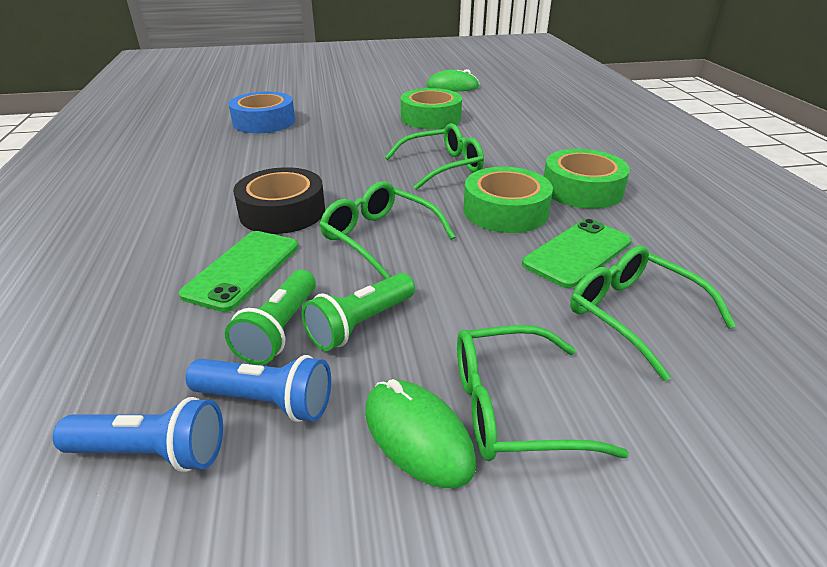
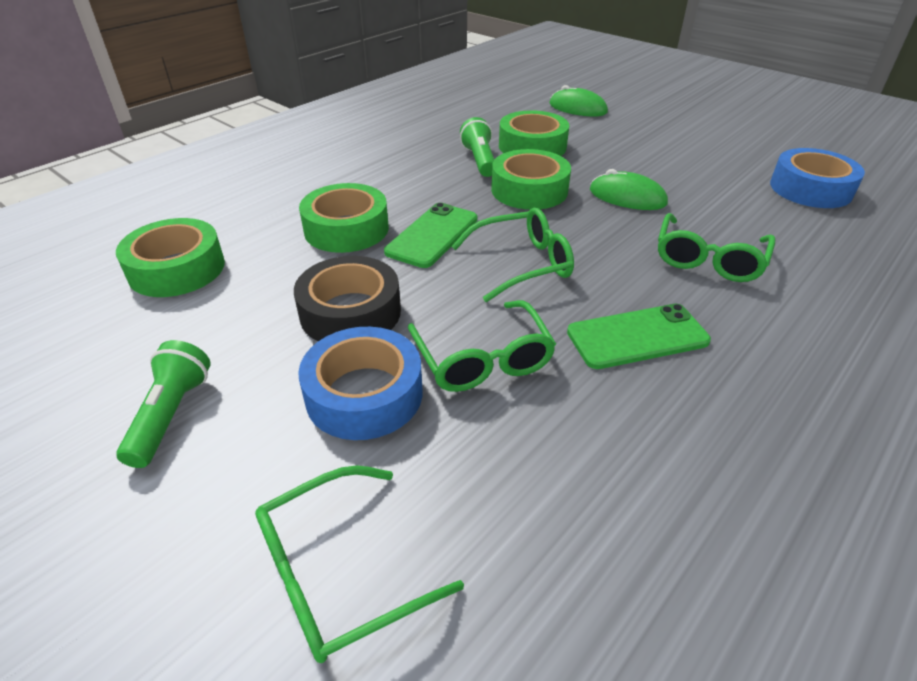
blue flashlight: [52,397,223,472] [185,355,331,422] = 2 -> none = 0
blue tape: [228,91,295,133] = 1 -> [298,327,422,440] [770,148,865,208] = 2
green tape: [401,88,462,129] [463,167,553,233] [544,149,630,209] = 3 -> [116,218,225,297] [299,183,389,253] [491,149,571,210] [499,110,569,156] = 4

